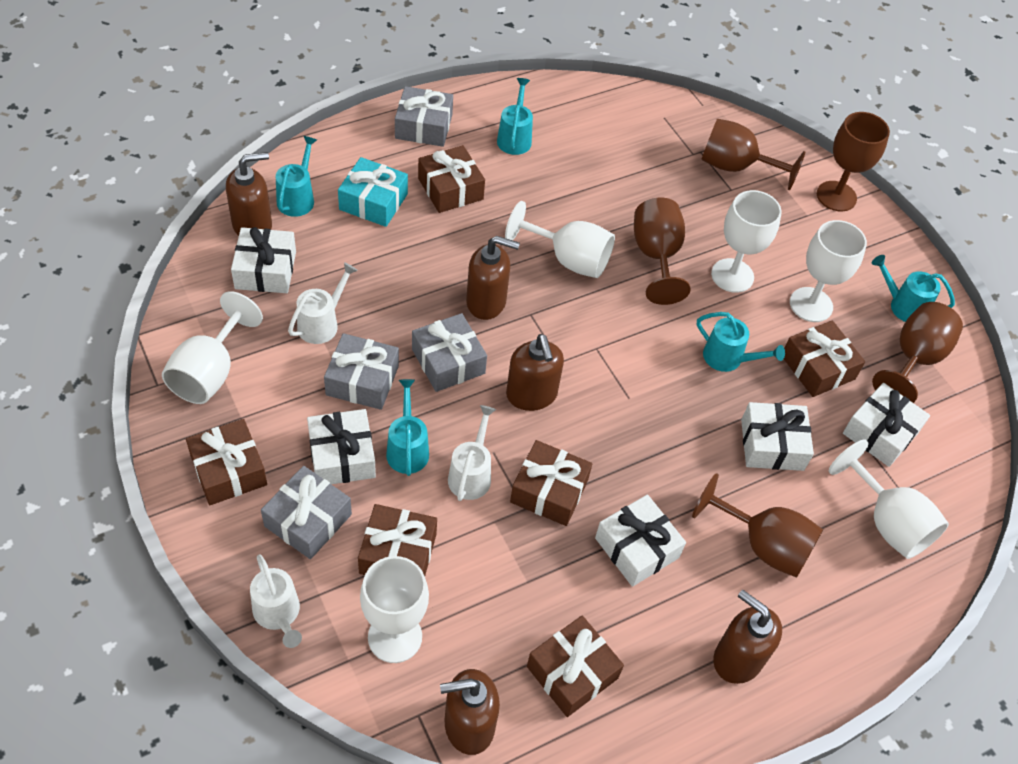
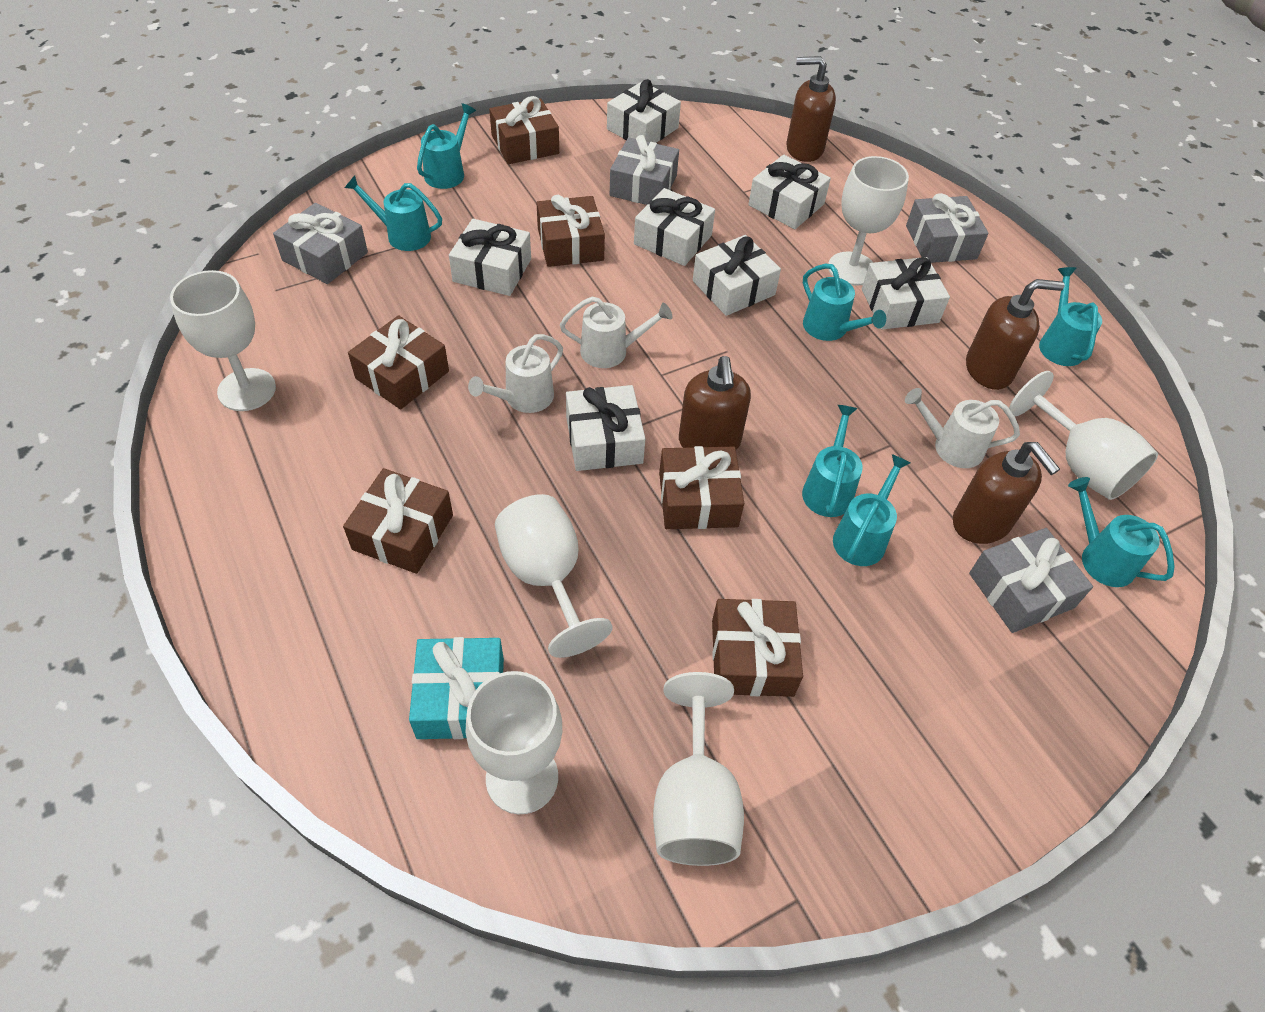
brown goblet: [634,198,691,305] [692,473,823,578] [701,119,805,190] [817,112,890,212] [872,302,963,403] = 5 -> none = 0
brown soap dispenser: [226,152,272,236] [440,669,500,755] [466,236,520,320] [506,334,564,411] [713,590,782,684] = 5 -> [679,356,751,450] [786,56,836,162] [953,442,1060,544] [966,279,1065,390] = 4
turquoise watering can: [276,136,317,217] [386,379,429,476] [497,78,533,155] [697,312,785,372] [872,255,955,322] = 5 -> [344,175,442,251] [417,103,476,189] [802,405,863,517] [803,264,886,341] [833,454,911,566] [1039,267,1102,366] [1068,477,1175,587] = 7
white gift: [231,227,296,293] [307,409,376,484] [595,495,686,587] [741,402,814,471] [843,383,930,467] = 5 -> [449,219,531,296] [566,385,645,471] [607,79,681,143] [634,188,715,266] [693,235,781,316] [748,155,831,229] [862,257,950,329] = 7

